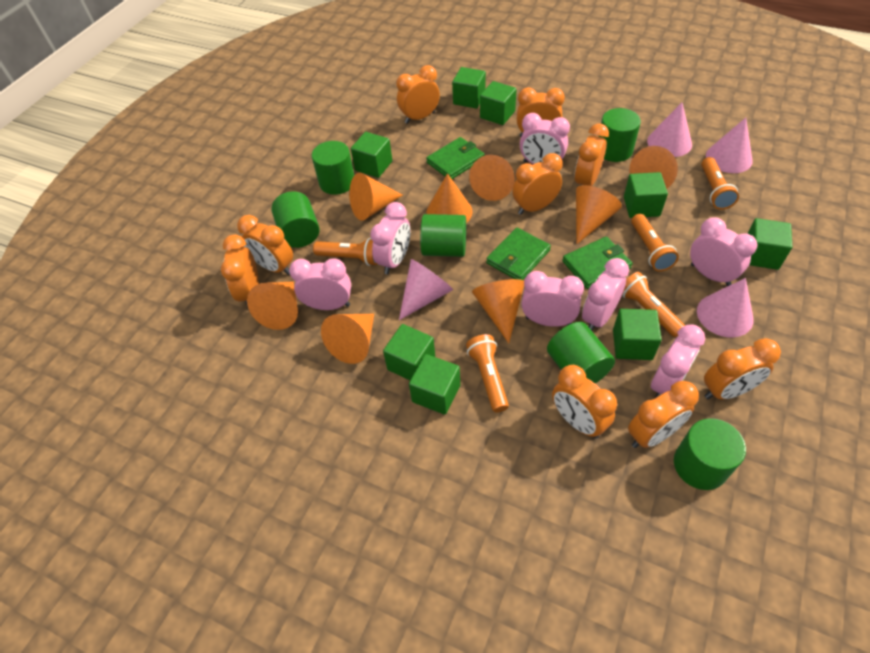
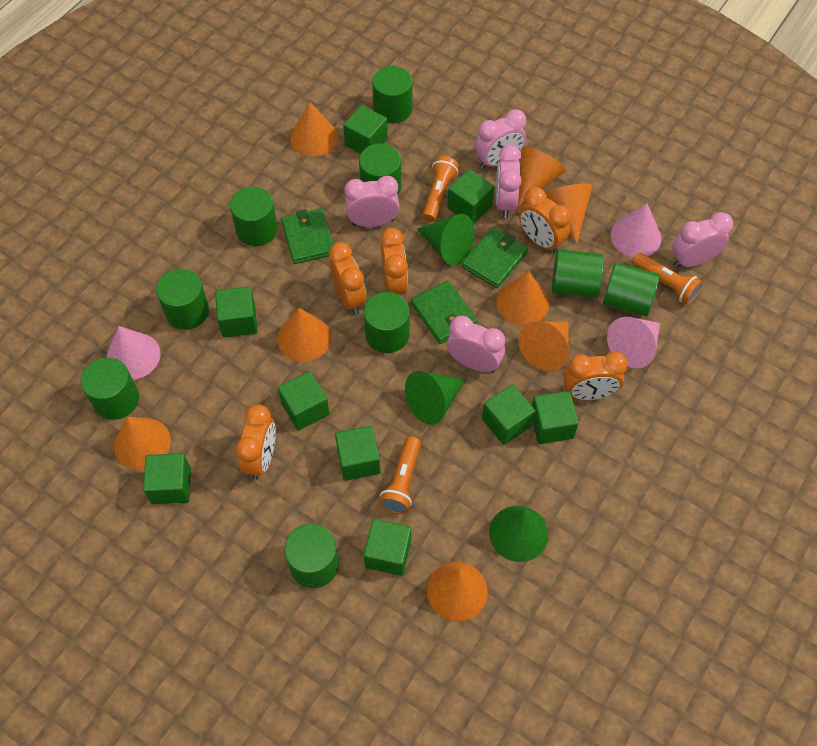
green cone: none = 0 -> [405,371,466,425] [417,214,475,265] [489,506,548,562] = 3
green cube: [351,132,392,178] [383,324,435,380] [409,354,460,415] [452,67,486,109] [480,81,517,125] [613,309,662,360] [624,172,668,218] [747,218,792,270] = 8 -> [143,453,191,504] [215,287,258,338] [278,371,330,431] [335,426,381,481] [343,105,388,154] [364,519,411,576] [447,169,494,224] [482,384,536,445] [532,391,579,444] = 9
green cylinder: [271,191,320,248] [312,141,354,195] [420,214,466,257] [547,322,615,383] [598,108,641,162] [674,418,746,490] = 6 -> [81,357,139,420] [156,269,209,330] [230,187,278,246] [284,524,339,588] [359,144,401,195] [364,292,410,353] [372,66,413,124] [552,249,604,298] [603,262,660,316] = 9
orange clock: [221,235,259,308] [237,215,293,275] [396,65,440,124] [512,153,563,215] [517,87,565,137] [552,365,617,439] [574,124,609,186] [628,381,699,448] [704,338,781,400] = 9 -> [236,404,276,480] [329,242,367,315] [380,228,408,295] [519,187,571,253] [563,352,628,400] = 5
orange flashlight: [313,238,377,266] [466,334,509,412] [622,272,685,337] [631,214,679,271] [701,157,739,210] = 5 -> [379,436,421,514] [422,156,459,222] [632,253,703,305] = 3
pink clock: [289,258,351,310] [370,202,410,274] [520,113,570,164] [521,271,584,327] [582,258,629,331] [651,325,705,398] [690,217,758,286] = 7 -> [345,176,399,227] [447,315,505,373] [475,109,526,169] [496,145,522,218] [672,212,733,268] = 5
pink cone: [399,259,453,320] [647,103,692,157] [697,278,754,337] [706,118,753,173] = 4 -> [106,326,160,380] [607,317,660,369] [611,203,661,257] = 3

